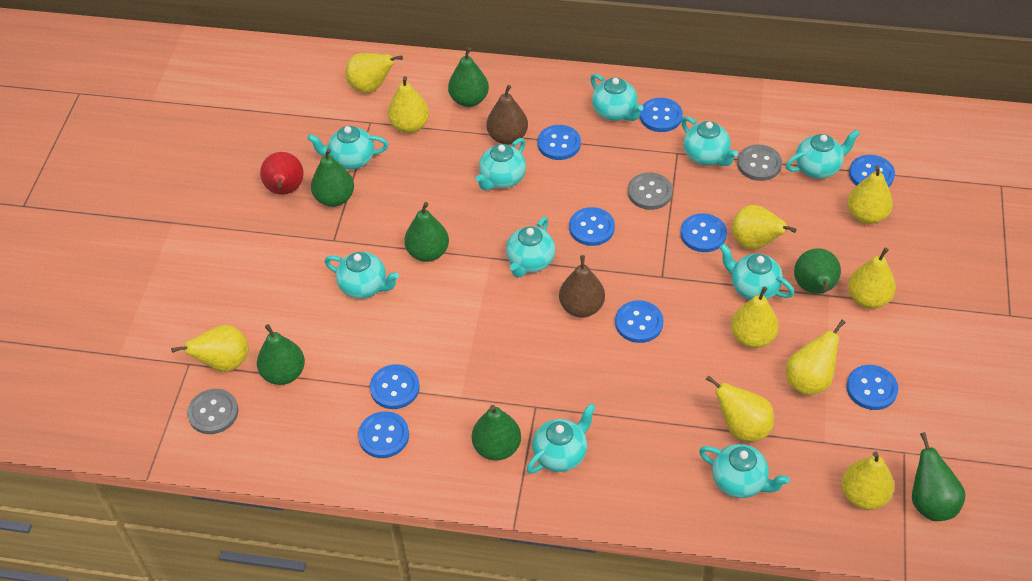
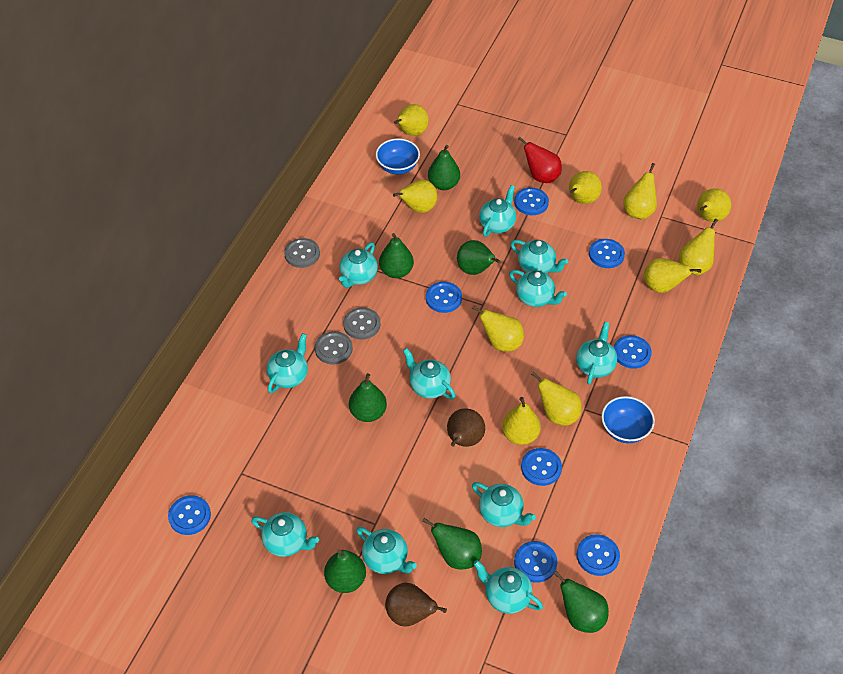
blue bowl: none = 0 -> [376,139,420,174] [601,396,655,443] = 2
blue button: [358,411,409,458] [370,364,420,409] [538,125,581,160] [569,207,615,246] [615,300,664,343] [640,98,683,132] [680,213,727,252] [846,365,898,410] [849,155,895,187] = 9 -> [168,495,211,535] [426,282,462,313] [514,188,549,215] [514,541,557,583] [521,448,562,486] [576,534,620,576] [589,239,625,268] [614,335,652,369] = 8
turquoise teapot: [307,126,388,170] [324,252,399,299] [475,138,526,190] [506,217,555,278] [527,403,596,474] [590,74,643,121] [681,116,738,166] [699,444,790,498] [719,244,794,300] [786,130,860,179] = 10 -> [251,512,319,557] [267,333,308,393] [339,242,378,288] [356,527,417,574] [403,348,455,399] [472,482,536,527] [473,560,543,614] [479,185,516,237] [509,270,567,307] [511,240,568,273] [576,322,617,384] = 11

